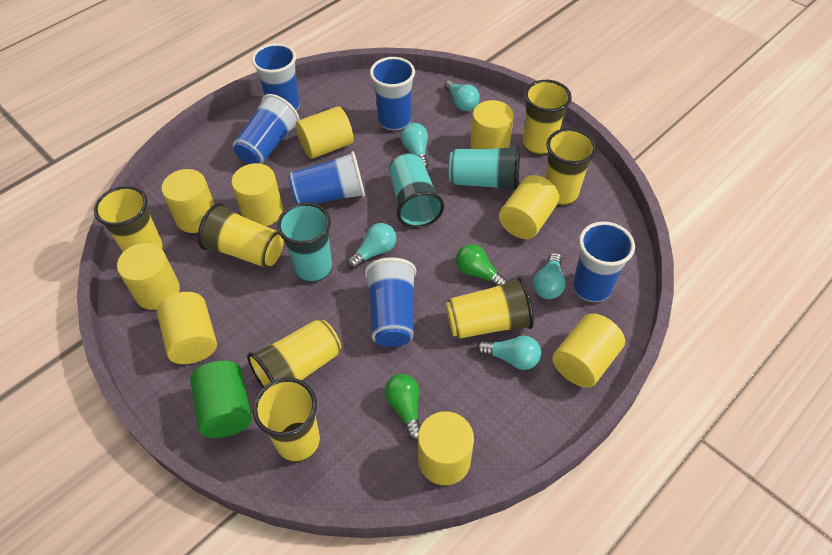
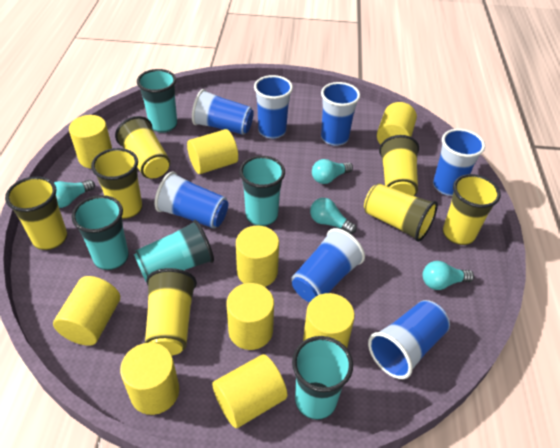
blue cup: [233,94,300,164] [252,43,300,111] [288,151,365,204] [365,257,416,347] [370,57,415,130] [573,221,635,302] = 6 -> [154,172,228,229] [192,89,254,135] [254,75,293,139] [291,228,365,302] [321,82,360,146] [368,300,450,379] [433,129,485,196] = 7
green cylinder: [190,361,252,438] = 1 -> none = 0
green light bulb: [384,374,420,441] [456,244,508,287] = 2 -> none = 0
turquoise cup: [277,202,332,282] [389,153,444,228] [449,145,520,191] = 3 -> [71,195,129,270] [134,220,214,282] [137,69,177,133] [239,156,285,226] [292,336,353,420] = 5
turquoise light bulb: [347,223,396,269] [401,123,428,169] [444,80,480,111] [477,336,541,370] [533,253,566,299] = 5 -> [54,180,95,208] [310,198,357,234] [312,159,353,184] [423,261,474,290] = 4

